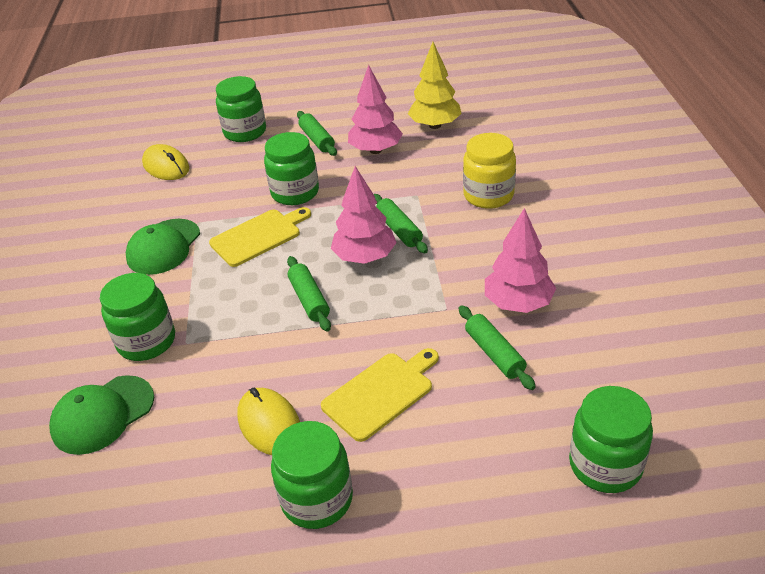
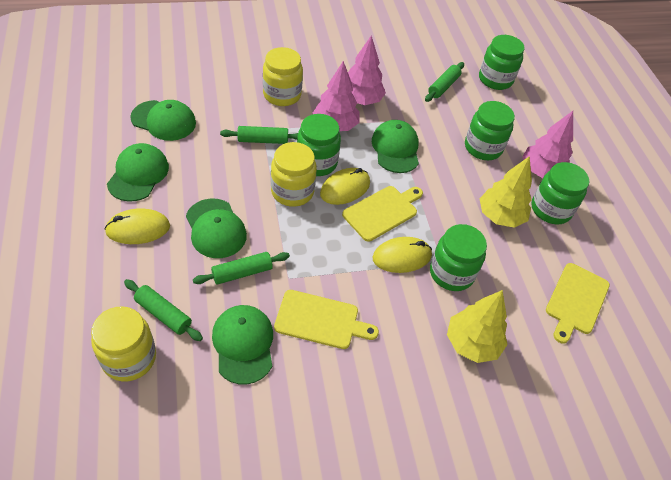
green cap: [49,375,154,455] [126,219,200,275] = 2 -> [107,143,169,202] [130,100,196,141] [186,198,247,258] [212,305,273,385] [372,120,419,173] = 5
yellow cutting board: [209,207,311,267] [321,348,439,442] = 2 -> [274,290,379,349] [342,186,423,242] [546,263,610,344] = 3
yellow jar: [463,133,516,209] = 1 -> [91,306,156,381] [263,47,303,106] [271,142,317,207] = 3
yellow mouse: [142,144,189,180] [237,388,300,455] = 2 -> [105,208,170,244] [320,168,370,205] [372,237,432,273] = 3
yellow tree: [408,42,462,129] = 1 -> [447,290,508,363] [480,156,532,228] = 2

